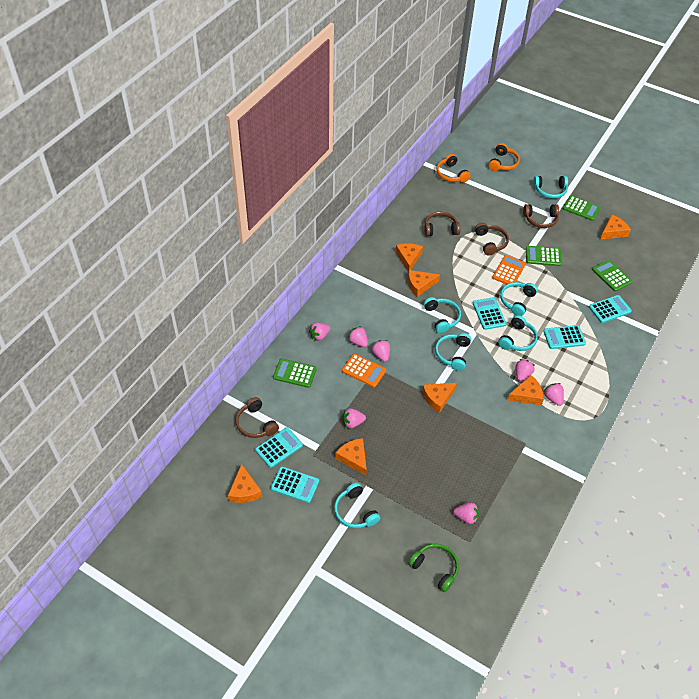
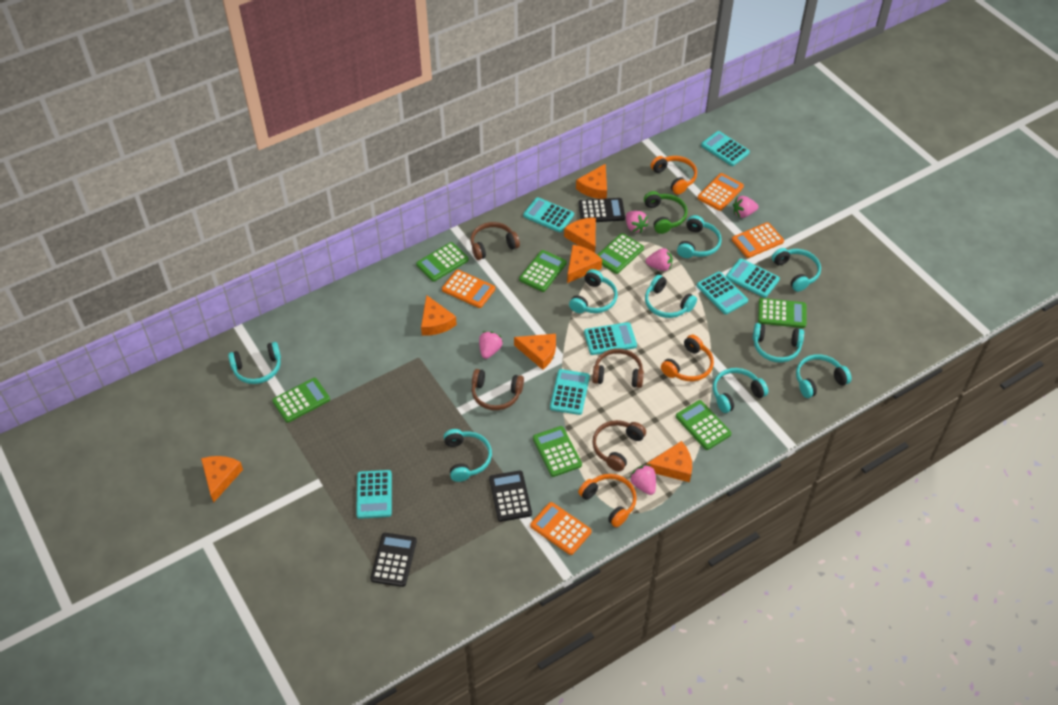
black calculator: none = 0 -> [370,533,417,587] [489,470,532,522] [578,198,625,222] = 3
green calculator: [273,358,317,388] [526,246,562,266] [563,196,601,221] [592,260,632,292] = 4 -> [272,378,330,423] [416,242,469,282] [519,250,567,292] [533,426,582,477] [597,233,644,274] [676,400,731,450] [758,298,806,328] = 7
orange calculator: [342,353,386,387] [492,255,526,284] = 2 -> [442,270,495,308] [530,502,592,555] [698,173,744,211] [732,222,784,258] = 4
orange headphones: [436,154,470,183] [488,143,520,171] = 2 -> [578,474,637,527] [651,156,697,195] [661,335,714,381] = 3
pink strawberry: [309,322,330,341] [343,408,366,428] [348,326,368,347] [372,340,390,362] [453,502,479,525] [516,359,535,381] [543,383,564,406] = 7 -> [479,331,503,359] [626,211,648,233] [629,465,656,495] [646,248,673,271] [733,196,758,218] = 5
turquoise calculator: [255,427,303,468] [271,466,319,503] [473,297,506,330] [543,325,586,349] [589,295,632,323] = 5 -> [356,470,392,519] [523,197,574,232] [550,369,590,415] [584,322,637,355] [697,271,748,314] [701,131,750,166] [726,258,780,298] = 7
turquoise headphones: [334,483,380,528] [424,297,461,333] [435,333,471,371] [498,315,538,351] [500,282,538,316] [533,176,568,199] = 6 -> [228,342,281,384] [444,429,492,482] [569,269,617,313] [645,275,697,318] [677,215,722,258] [713,368,768,413] [753,323,804,363] [772,248,821,292] [796,354,852,398] = 9

